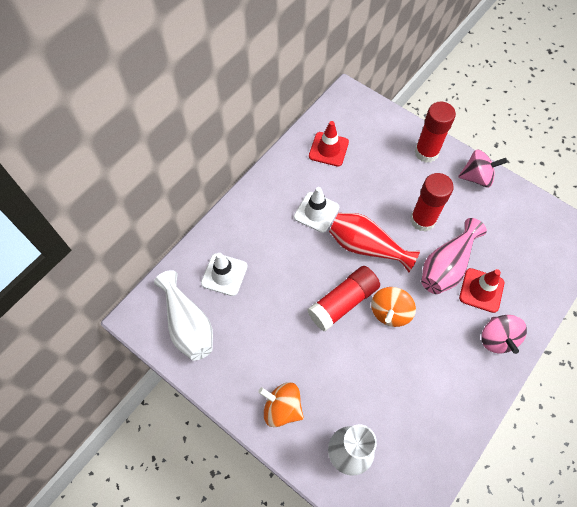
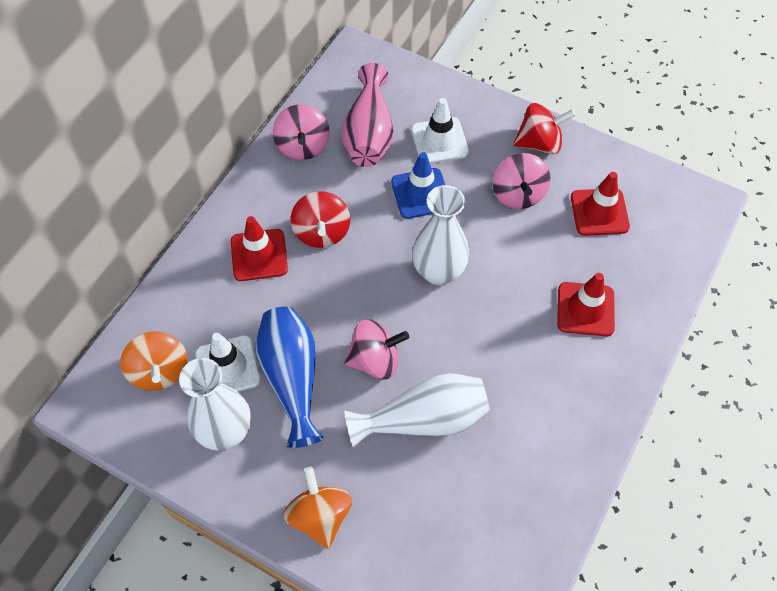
blue traffic cone: none = 0 -> [391,152,445,219] = 1
blue vase: none = 0 -> [255,307,324,448] = 1
pink spinning top: [458,150,507,187] [482,315,527,354] = 2 -> [273,104,329,160] [344,319,409,380] [493,153,551,209] = 3
red glue stick: [307,266,380,331] [410,173,454,231] [415,102,456,163] = 3 -> none = 0
red spinning top: none = 0 -> [291,191,350,248] [513,103,576,154] = 2
red traffic cone: [309,121,349,166] [459,268,504,313] = 2 -> [231,216,288,281] [557,273,615,337] [571,172,630,236] = 3
red vase: [329,213,420,272] = 1 -> none = 0
white vase: [154,270,213,361] [328,424,377,476] = 2 -> [179,358,251,451] [345,373,490,448] [412,185,469,285] = 3

